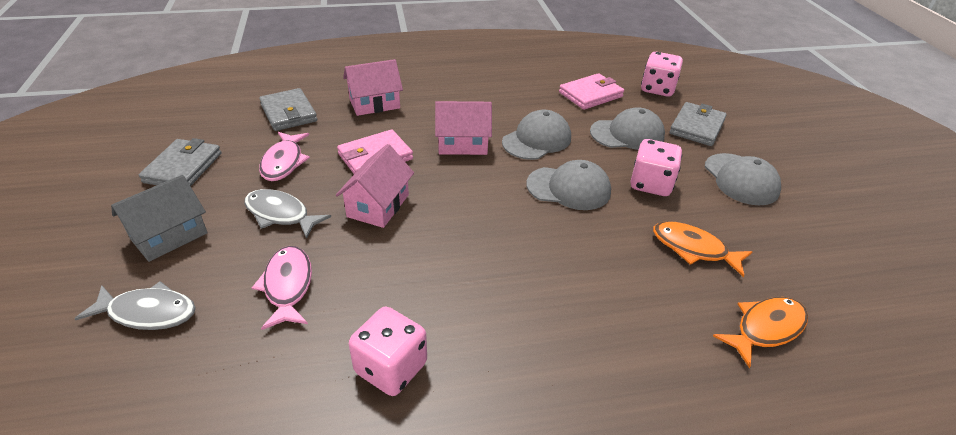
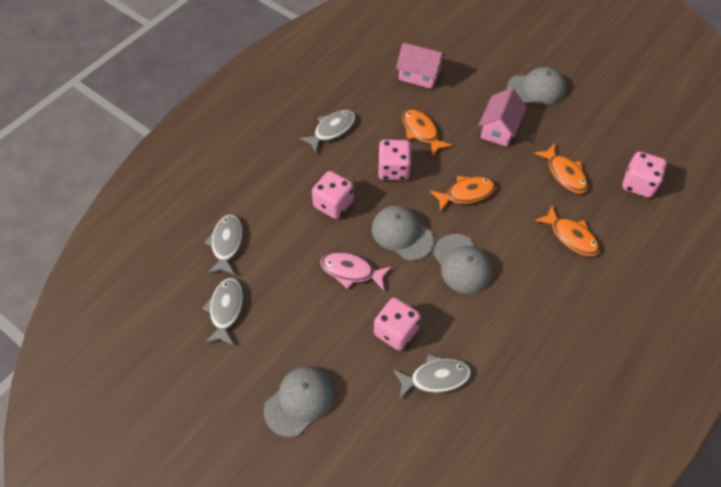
grey fish: [74,281,196,330] [244,189,331,239] = 2 -> [202,278,244,345] [204,214,243,275] [299,110,356,153] [393,354,471,399] = 4
grey house: [111,175,208,262] = 1 -> none = 0
grey wallet: [139,138,221,186] [259,88,317,131] [669,102,727,146] = 3 -> none = 0
orange fish: [653,221,752,277] [713,297,808,369] = 2 -> [402,109,452,156] [430,176,496,212] [534,143,589,193] [535,206,600,256] = 4
pink dice: [349,307,427,396] [630,139,682,196] [641,52,683,97] = 3 -> [312,171,354,219] [374,297,421,351] [378,140,411,181] [622,151,667,198] = 4
pink fish: [252,246,312,330] [259,132,310,181] = 2 -> [321,252,392,290] = 1
pink house: [336,144,414,228] [343,59,403,116] [435,101,492,155] = 3 -> [396,42,446,89] [479,88,527,147] = 2
pink wallet: [337,130,413,174] [559,73,624,110] = 2 -> none = 0

